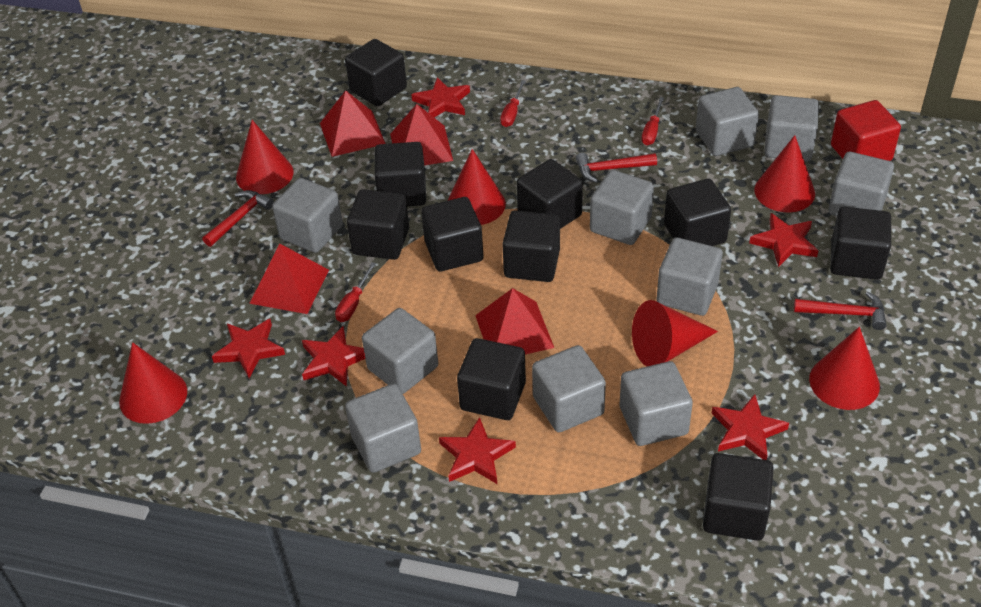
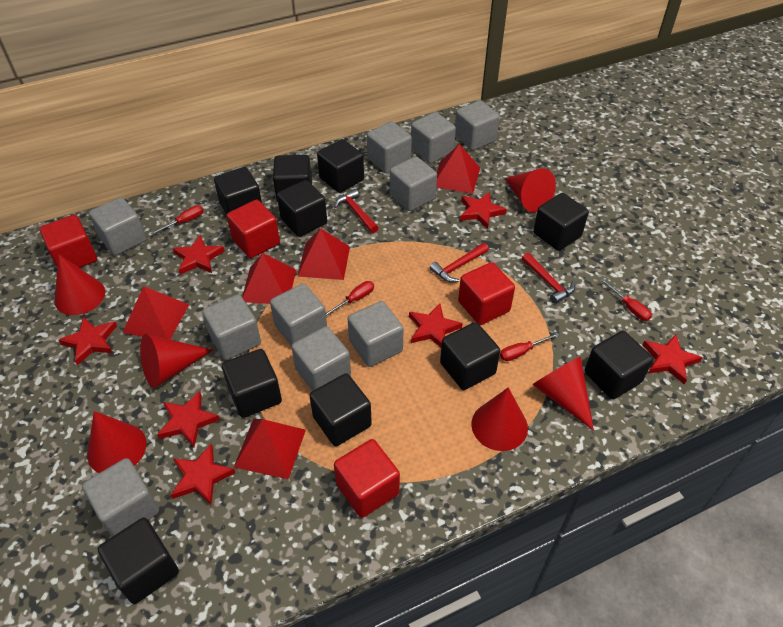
red cube: [831,100,901,161] = 1 -> [39,215,97,268] [227,200,280,258] [334,439,400,518] [458,262,515,325] = 4
red pyramid: [249,243,329,314] [320,90,385,157] [390,104,453,165] [475,288,554,355] = 4 -> [123,286,189,340] [234,419,306,479] [242,253,296,304] [297,228,350,280] [436,144,480,194] = 5
red screwdriver: [335,262,376,322] [500,80,526,127] [641,97,664,145] = 3 -> [151,205,203,235] [326,281,374,317] [500,333,560,361] [601,279,652,321] = 4
red star: [212,319,285,378] [302,326,365,387] [411,77,470,117] [439,417,516,484] [712,394,789,460] [749,213,818,267] = 6 -> [58,316,117,365] [157,391,220,447] [171,444,235,505] [173,235,225,275] [409,303,463,347] [460,192,507,229] [643,334,703,385] = 7

